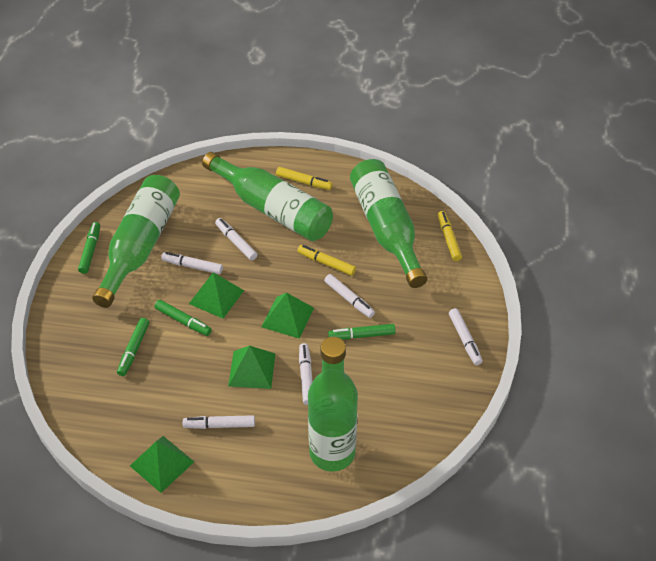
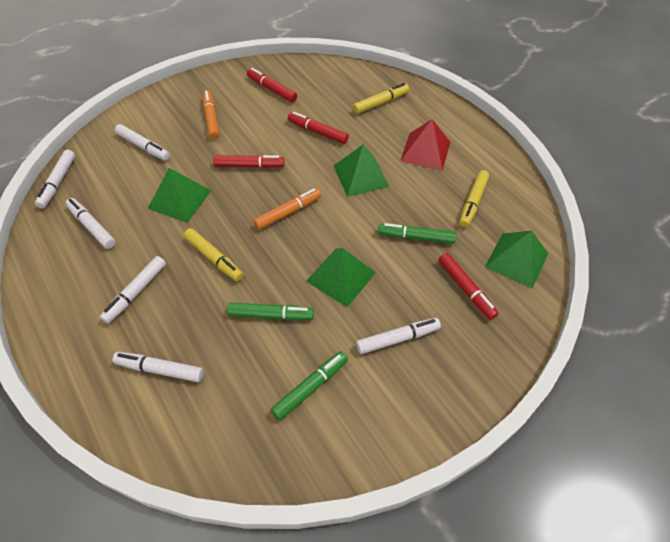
green bottle: [92,175,180,308] [202,152,333,241] [308,337,358,472] [350,159,427,288] = 4 -> none = 0
green marker: [78,222,100,274] [117,318,149,376] [154,300,212,336] [328,324,396,340] = 4 -> [227,303,314,320] [271,351,348,420] [378,223,457,244] = 3
orange marker: none = 0 -> [203,90,220,140] [253,188,321,230] = 2
red marker: none = 0 -> [213,155,285,168] [247,68,297,102] [288,112,349,144] [438,253,499,320] = 4
red pyramid: none = 0 -> [400,119,450,171] = 1

